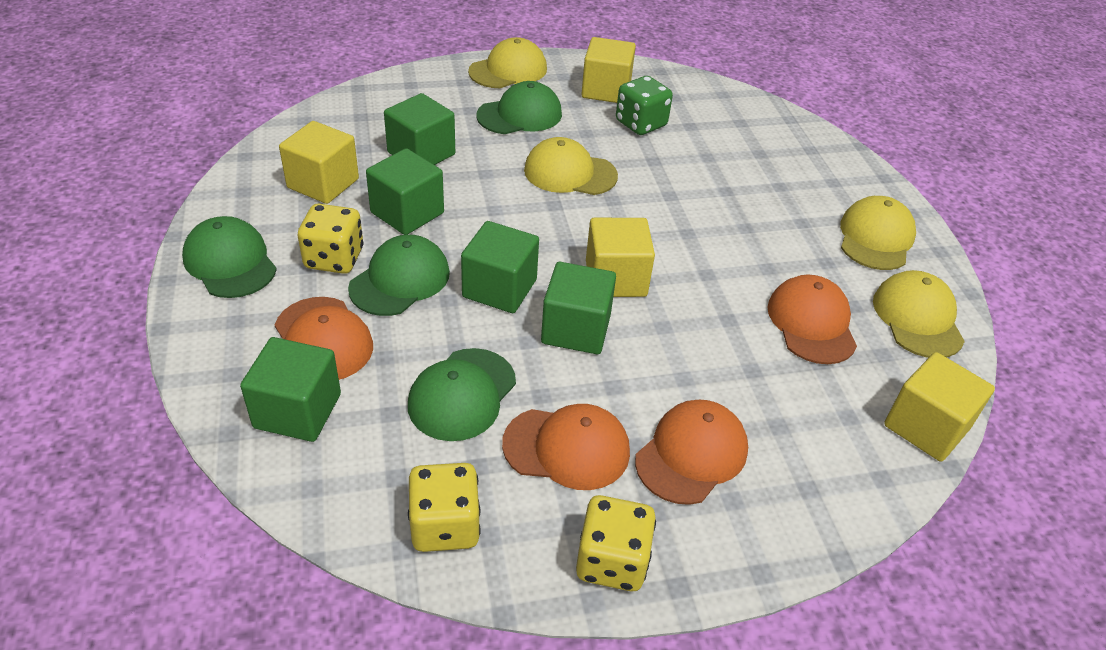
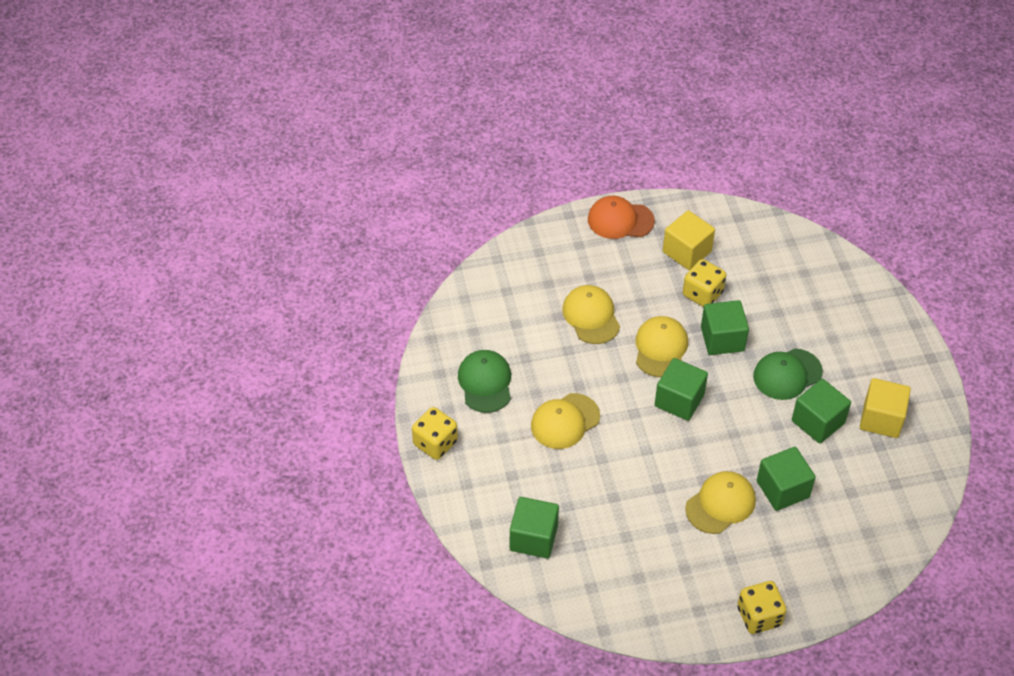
green cap: [182,216,277,298] [348,235,450,316] [408,348,516,441] [477,81,562,134] = 4 -> [458,350,511,413] [753,349,823,400] = 2
green dice: [616,76,673,135] = 1 -> none = 0
orange cap: [275,297,373,380] [502,404,630,490] [635,400,748,505] [767,274,857,364] = 4 -> [588,196,655,239] = 1
yellow cube: [279,121,359,204] [581,37,636,103] [586,218,655,297] [884,352,995,462] = 4 -> [663,210,715,270] [860,378,911,438] = 2

